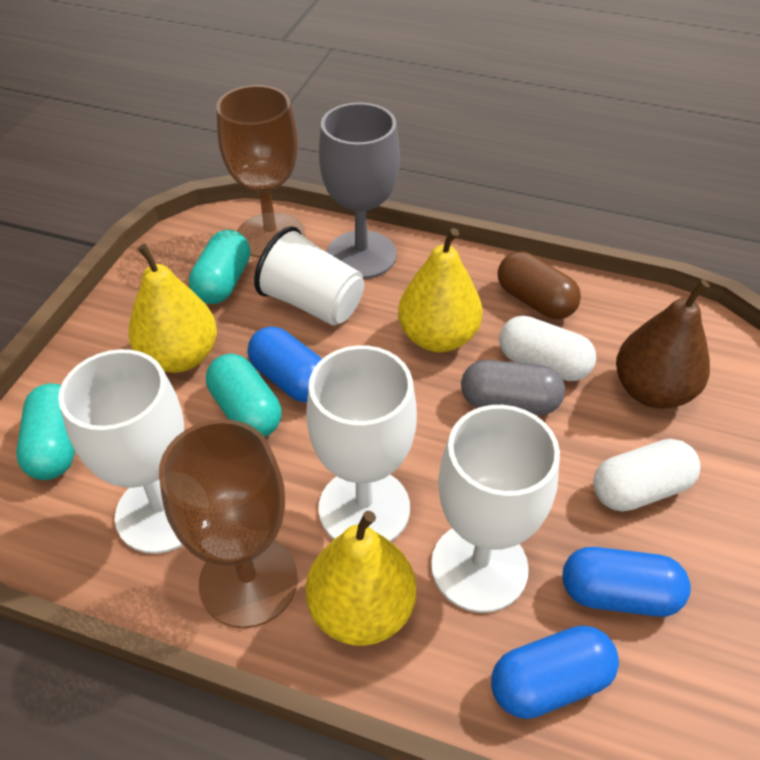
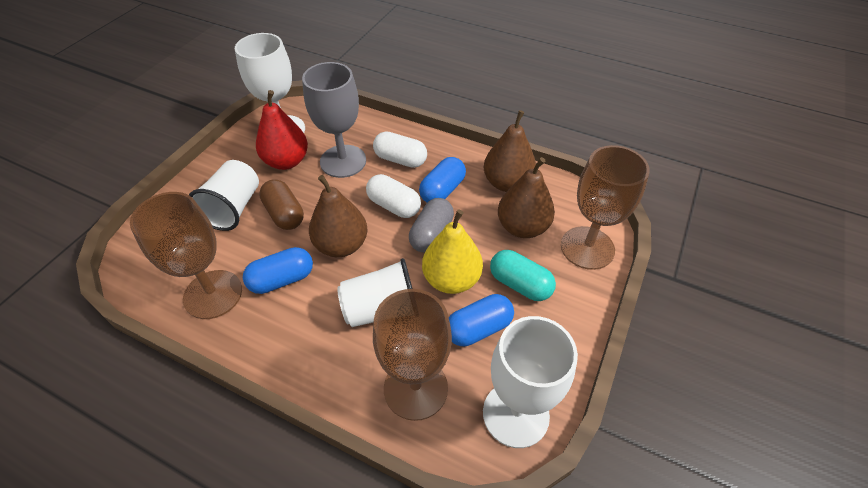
brown goblet: [159,419,298,628] [216,85,305,258] = 2 -> [130,192,242,319] [373,289,452,421] [561,145,650,270] = 3
brown pear: [616,280,710,409] = 1 -> [309,175,367,257] [484,110,536,192] [498,157,555,238] = 3
red pear: none = 0 -> [256,90,308,170] = 1
turquoise capsule: [16,383,75,480] [189,230,250,304] [206,354,282,437] = 3 -> [490,250,556,301] = 1
white cup: [254,226,364,326] = 1 -> [189,160,259,231] [337,258,413,327] = 2
white goblet: [58,349,184,554] [306,345,417,542] [431,405,560,613] = 3 -> [235,33,305,133] [483,316,578,448] = 2
yellow pear: [128,244,217,373] [306,511,416,646] [398,228,483,352] = 3 -> [422,210,483,294] = 1

